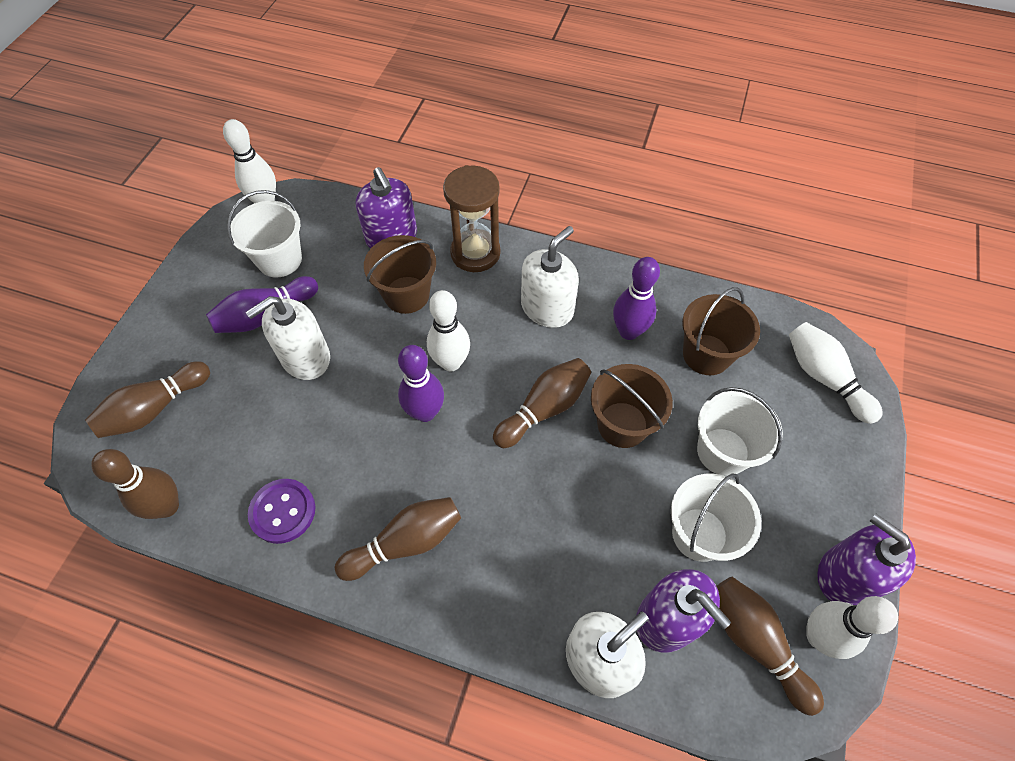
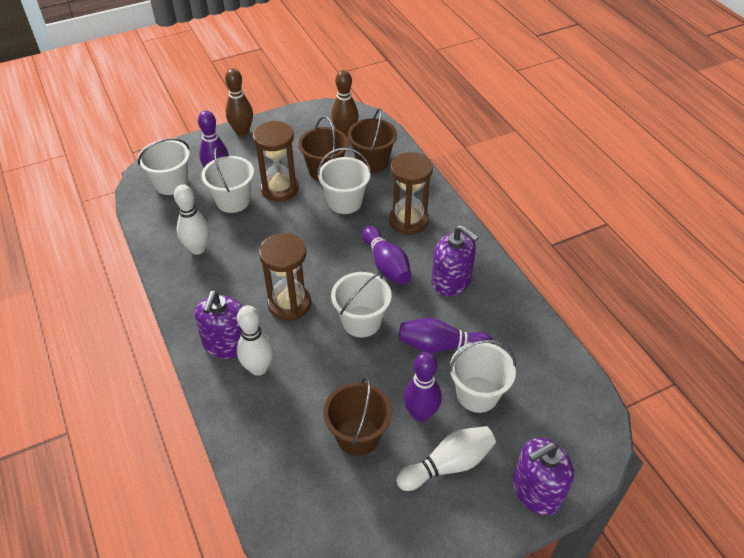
brown bowling pin: [85,361,210,438] [91,449,179,519] [335,497,461,581] [493,358,591,448] [716,577,824,716] = 5 -> [225,68,253,136] [331,70,358,138] = 2
brown hourglass: [443,165,500,272] = 1 -> [253,121,299,202] [259,233,311,321] [389,152,433,235] = 3
purple bowling pin: [206,276,318,333] [398,345,444,422] [613,257,660,340] = 3 -> [198,110,229,167] [362,226,411,285] [399,318,493,353] [403,352,442,422] = 4
purple button: [248,479,315,544] = 1 -> none = 0
white bowling pin: [223,119,276,203] [427,290,470,371] [789,322,883,424] [807,596,898,659] = 4 -> [174,184,209,255] [237,305,273,376] [396,426,496,491] = 3
white bucket: [227,190,302,277] [671,474,761,562] [697,387,783,476] = 3 -> [138,138,190,195] [201,147,254,213] [317,148,371,214] [331,271,392,337] [449,340,516,413] = 5
white soap dispenser: [246,296,330,380] [521,226,579,328] [566,611,649,698] = 3 -> none = 0

